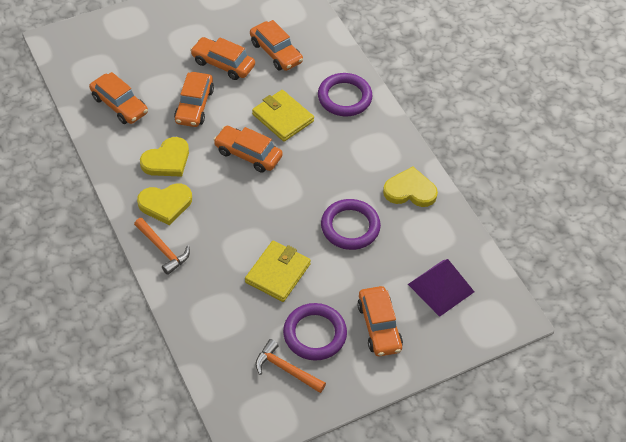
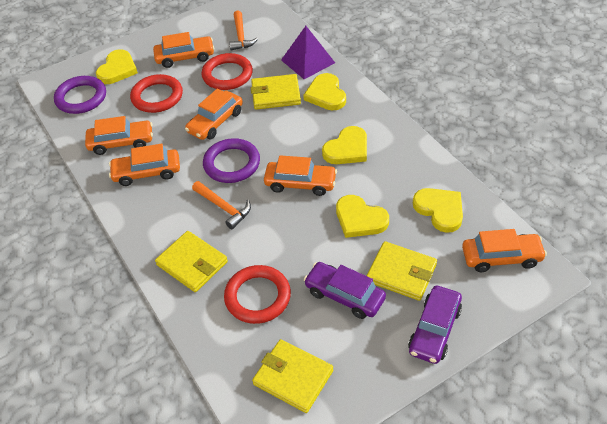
purple car: none = 0 -> [304,262,386,319] [408,286,462,364] = 2
purple ring: [283,303,347,360] [318,73,373,116] [321,199,381,250] = 3 -> [54,76,106,114] [203,138,260,183] = 2
red ring: none = 0 -> [130,74,183,113] [202,53,253,90] [224,265,291,324] = 3
yellow heart: [137,183,192,225] [140,137,189,177] [383,166,438,207] = 3 -> [96,49,138,84] [303,73,346,110] [322,126,367,164] [336,195,389,238] [413,188,463,233] = 5
yellow wallet: [245,241,311,302] [252,90,314,142] = 2 -> [155,231,228,292] [251,74,301,110] [252,339,333,413] [366,241,437,301] = 4

